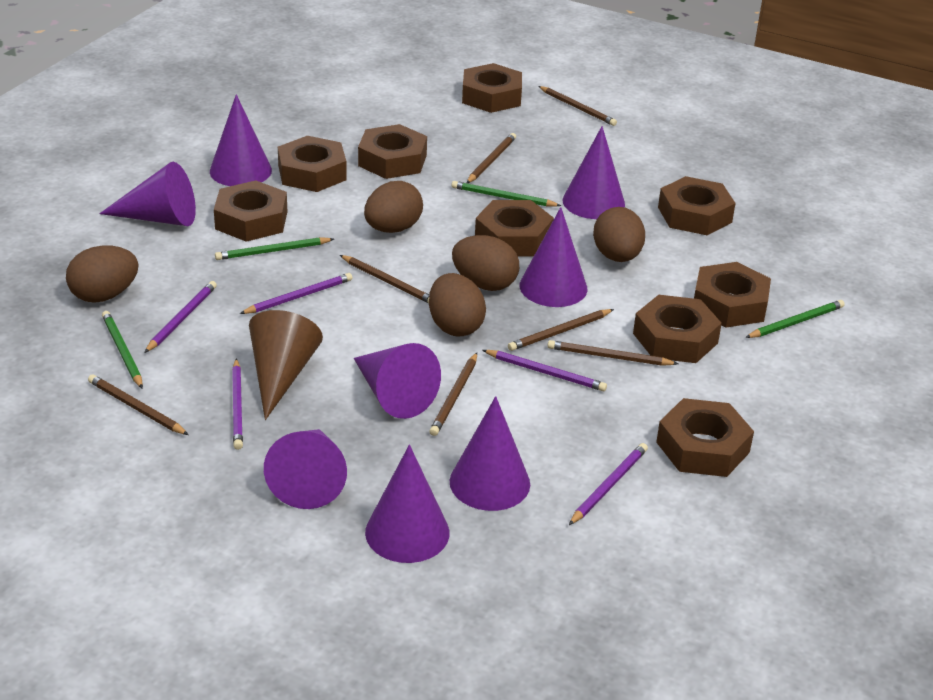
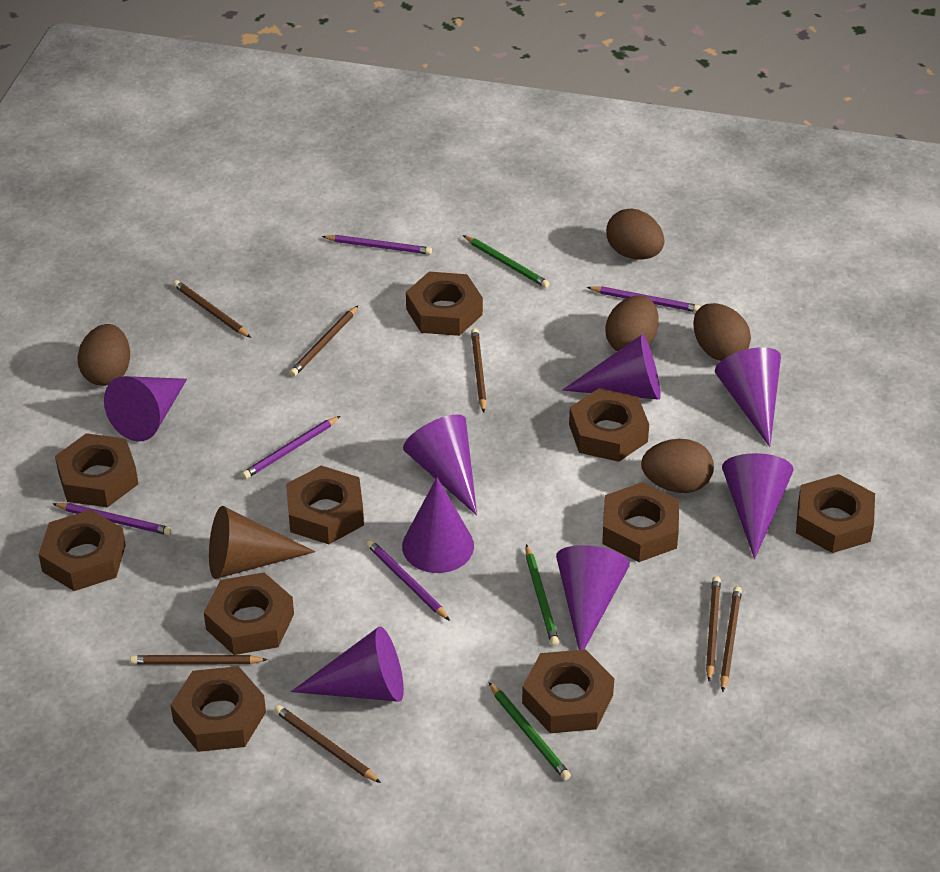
brown nut: [214,180,288,242] [278,136,347,192] [358,124,427,179] [462,63,522,113] [475,200,554,256] [633,295,722,363] [656,398,754,477] [658,176,736,235] [694,262,771,328] = 9 -> [39,510,126,591] [55,433,138,507] [171,666,266,752] [204,572,294,655] [286,466,364,544] [406,272,483,336] [522,649,614,733] [569,388,649,462] [602,482,679,562] [796,474,875,553] = 10
green pencil: [102,311,143,389] [215,237,334,260] [452,181,561,207] [745,300,845,338] = 4 -> [463,235,550,288] [488,682,571,780] [526,544,559,646] = 3

